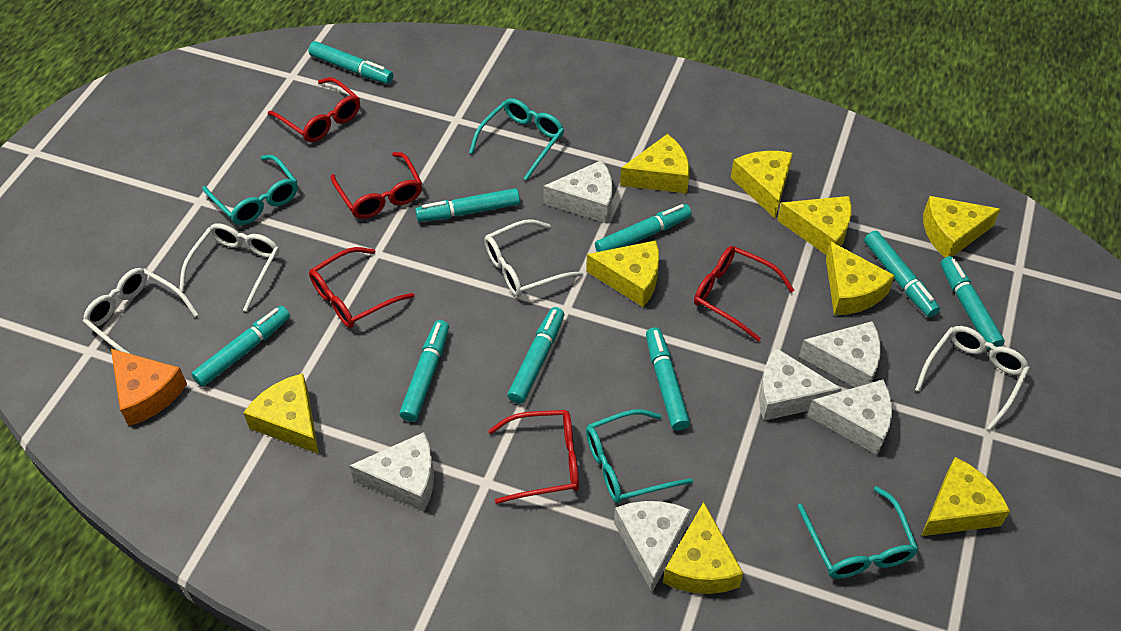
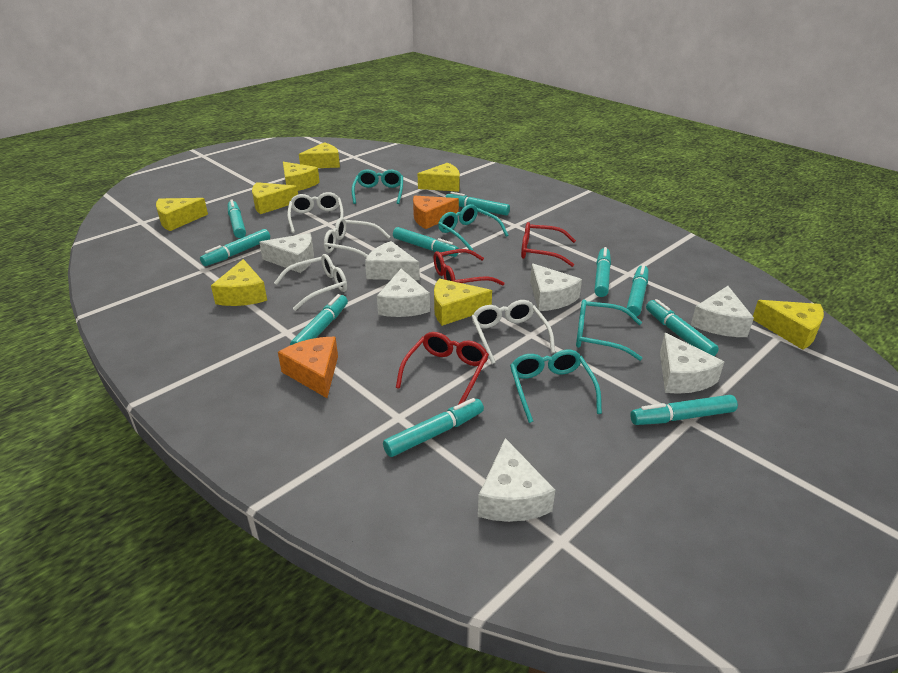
orange cheese: [111,349,187,426] = 1 -> [278,337,338,398] [413,196,459,229] = 2
red glasses: [268,77,360,142] [309,247,415,328] [331,152,422,219] [488,410,579,504] [694,246,794,342] = 5 -> [396,332,489,405] [434,249,504,286] [521,222,576,267] = 3
turquoise marker: [191,306,290,387] [308,41,394,84] [399,320,449,422] [415,188,520,222] [507,307,564,404] [595,204,692,252] [646,327,690,431] [864,231,940,317] [941,256,1005,350] = 9 -> [200,229,270,266] [228,199,246,238] [290,294,348,345] [383,398,484,457] [393,227,459,257] [446,192,510,216] [594,247,611,297] [626,264,648,317] [630,395,738,425] [646,299,719,356] = 10
white cheese: [349,432,434,512] [543,160,613,223] [614,501,691,592] [759,348,842,421] [799,321,881,387] [807,379,892,455] = 6 -> [259,233,314,273] [365,241,420,280] [377,269,430,317] [478,438,555,522] [530,263,582,311] [660,333,724,394] [691,286,754,337] = 7
yellow cheese: [243,373,319,454] [586,240,659,307] [620,134,689,194] [663,502,744,594] [731,151,793,218] [777,196,852,255] [826,242,895,315] [921,457,1010,536] [923,196,1001,258] = 9 -> [156,198,208,231] [211,259,267,306] [252,182,298,214] [283,162,320,191] [299,142,340,168] [418,163,460,192] [434,278,492,326] [753,300,824,350] = 8

